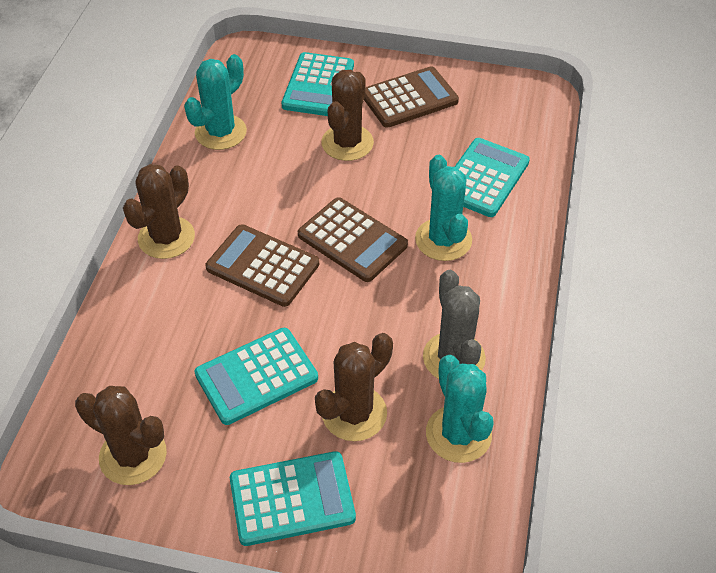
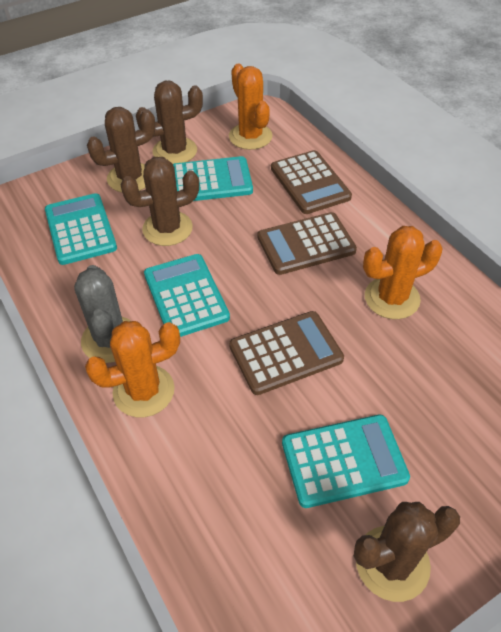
orange cactus: none = 0 -> [85,321,180,417] [229,64,272,150] [363,226,443,319] = 3
turquoise cactus: [184,54,247,150] [415,155,472,261] [426,355,494,463] = 3 -> none = 0

